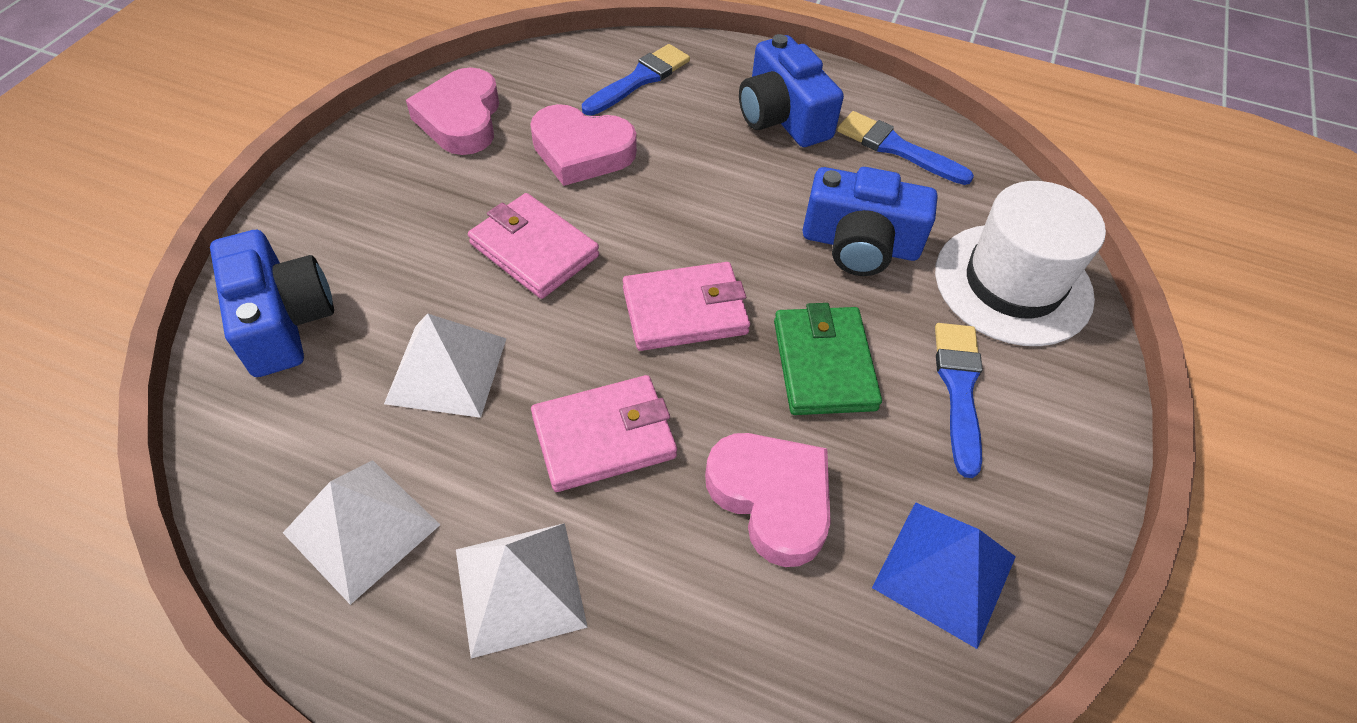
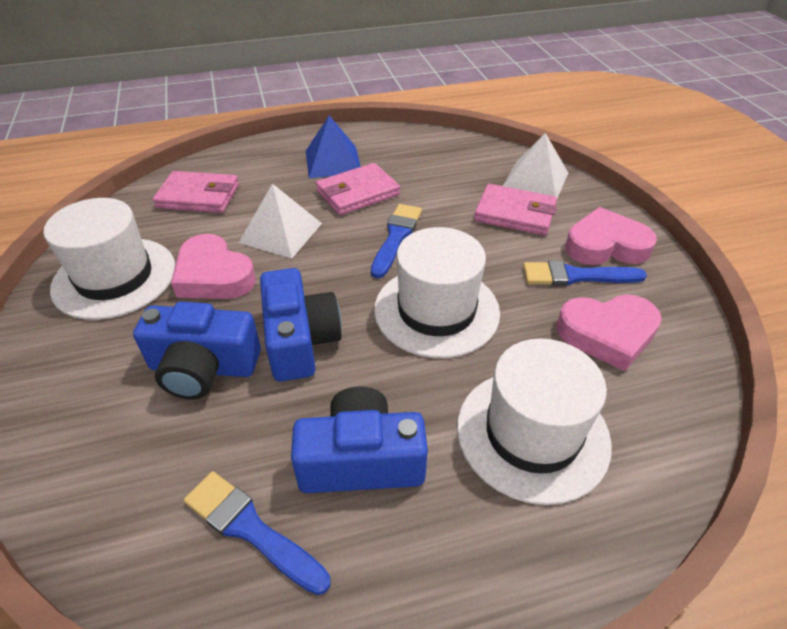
green wallet: [774,303,882,415] = 1 -> none = 0
white hat: [935,181,1106,346] = 1 -> [43,198,175,320] [374,227,500,358] [457,339,612,505] = 3
white pyramid: [283,460,440,605] [384,314,507,418] [456,523,588,658] = 3 -> [239,184,322,259] [503,133,568,198] = 2

